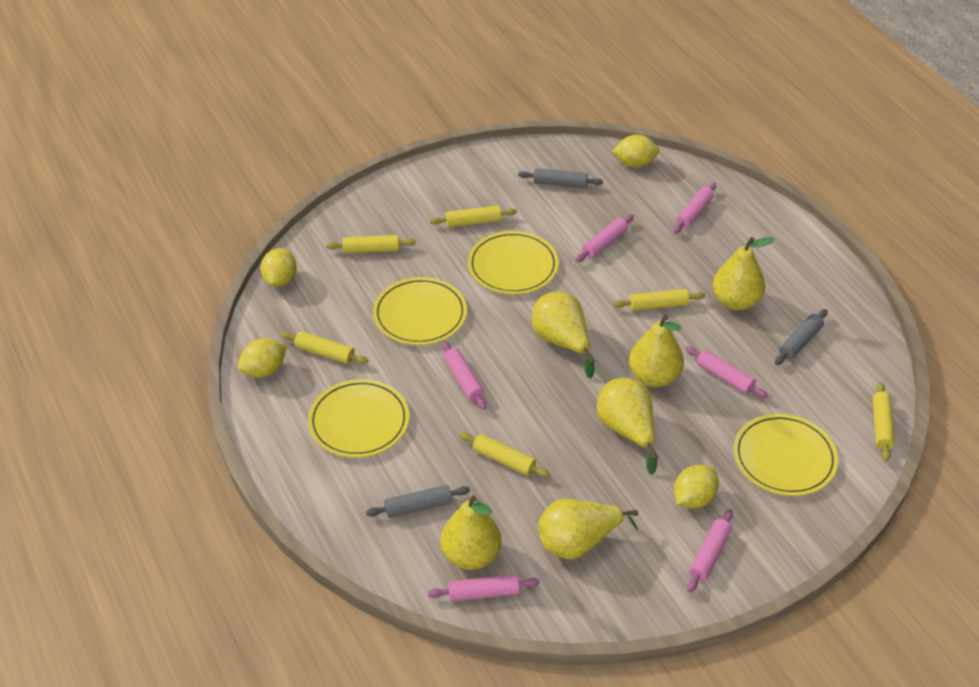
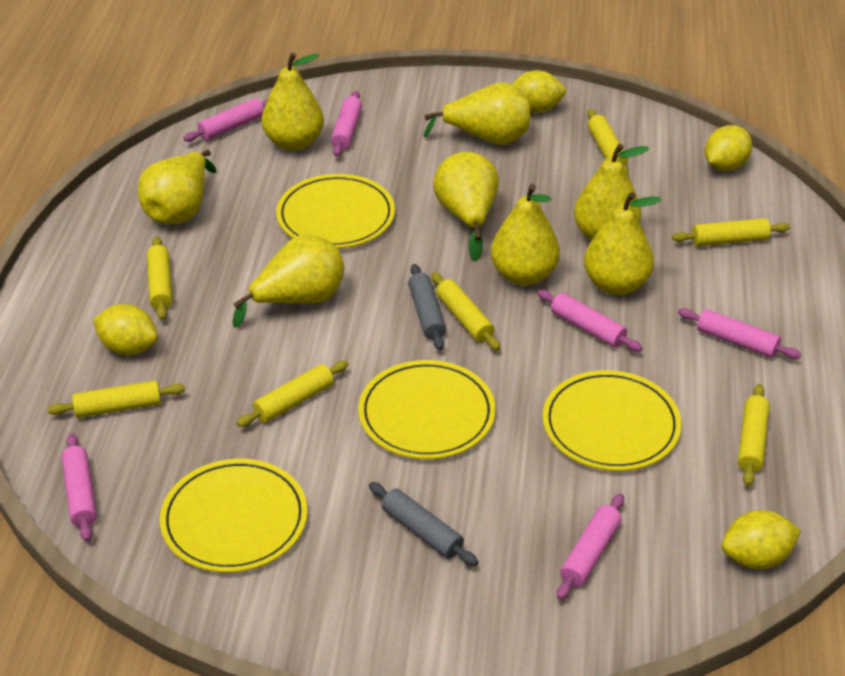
grey rolling pin: [366,485,470,518] [518,168,603,188] [775,309,828,365] = 3 -> [369,482,478,566] [408,264,446,350] = 2
yellow pear: [441,496,502,570] [532,292,595,379] [538,499,638,560] [597,378,658,475] [629,315,684,387] [713,237,774,311] = 6 -> [138,150,216,224] [232,235,344,327] [261,53,324,151] [423,82,530,145] [433,152,499,261] [491,184,560,285] [574,144,649,241] [584,192,661,295] = 8
yellow rolling pin: [281,331,368,364] [326,235,416,253] [430,206,517,227] [459,432,550,478] [613,289,705,311] [872,382,895,461] = 6 -> [47,380,185,418] [147,236,173,320] [236,361,348,427] [431,272,500,350] [587,109,629,175] [672,218,790,246] [738,384,770,486] = 7

